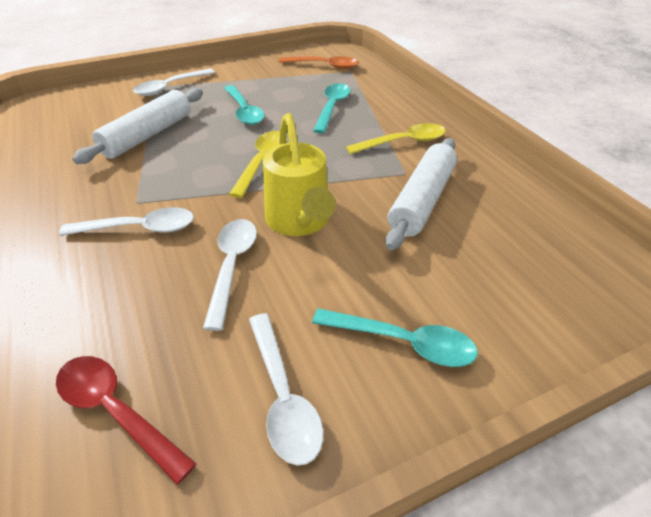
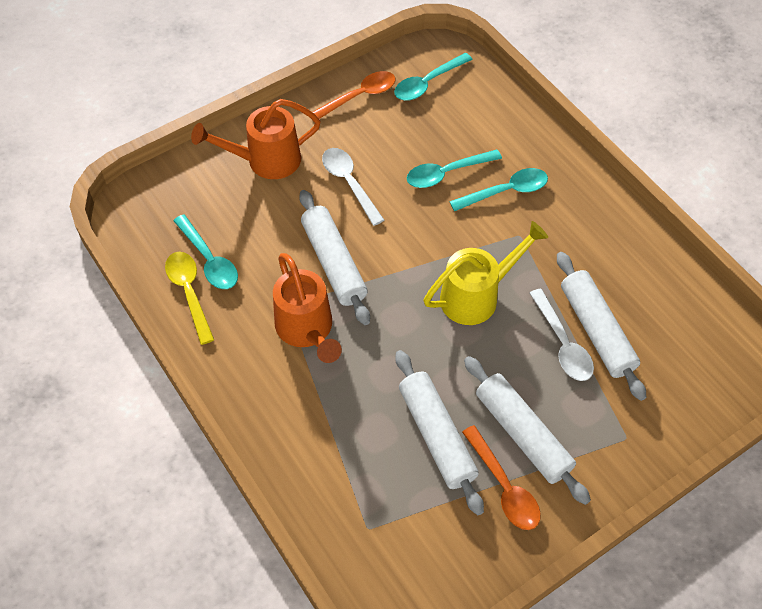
orange spoon: [279,56,359,69] = 1 -> [313,71,396,119] [462,425,541,530] = 2
orange watering can: none = 0 -> [191,99,321,179] [273,253,342,363] = 2
red spoon: [56,356,197,485] = 1 -> none = 0
turquoise spoon: [224,85,265,125] [312,308,478,367] [313,83,351,134] = 3 -> [173,214,238,289] [394,53,473,101] [407,149,502,188] [450,168,548,211] = 4
white rolling pin: [72,88,203,164] [385,138,457,250] = 2 -> [299,190,370,325] [395,350,484,515] [464,356,591,505] [557,252,646,401] = 4
white spoon: [59,207,194,236] [133,69,215,96] [203,219,257,331] [249,313,323,466] = 4 -> [322,148,384,226] [529,289,594,381] = 2
yellow spoon: [229,131,287,198] [346,123,446,154] = 2 -> [165,252,214,345] = 1

